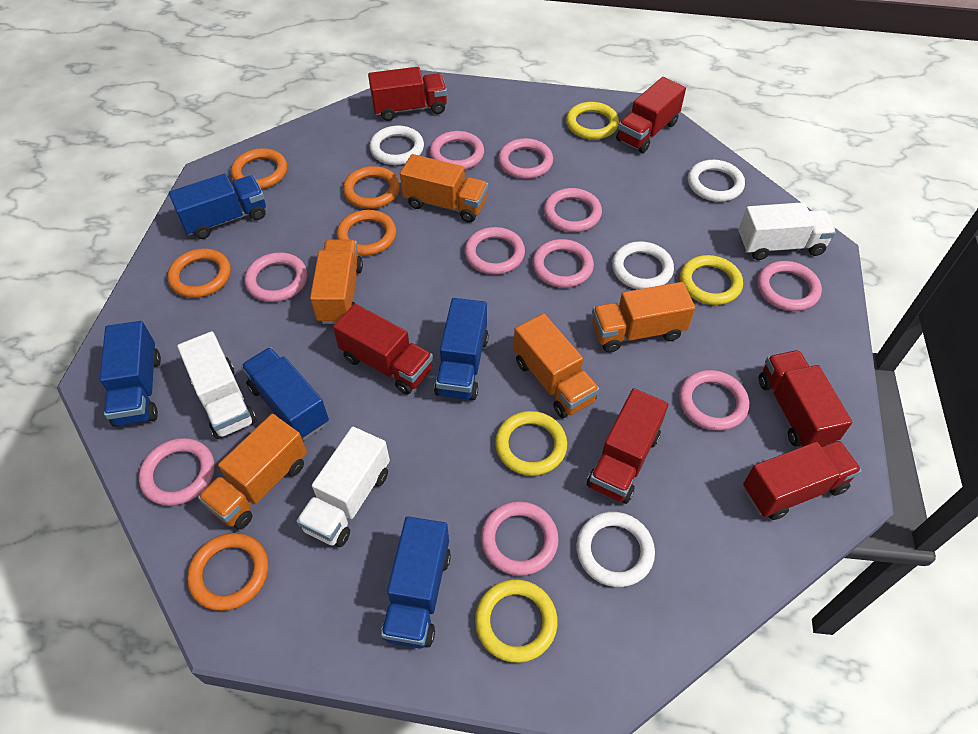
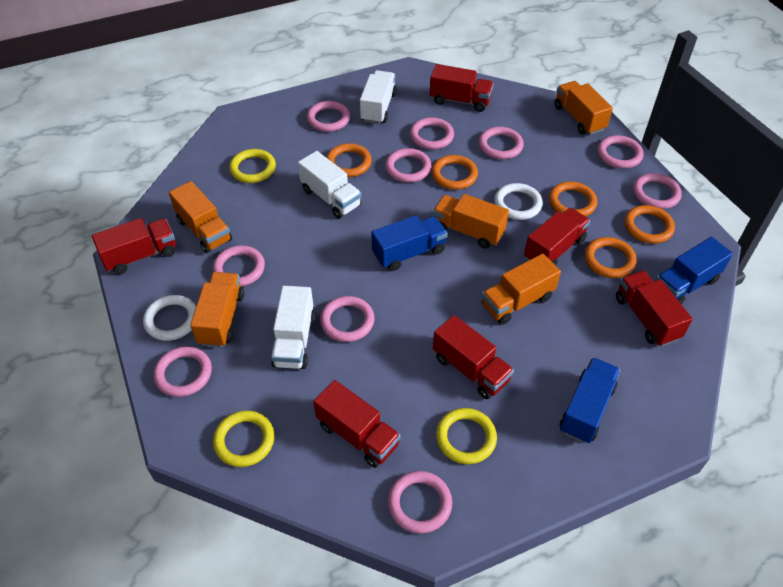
blue truck: [100,321,161,427] [169,173,266,239] [241,347,329,440] [381,517,451,649] [434,298,489,400] = 5 -> [371,215,448,271] [559,357,620,443] [655,237,733,304] = 3
white ring: [370,126,424,165] [576,512,655,587] [612,241,674,289] [688,160,745,202] = 4 -> [143,295,196,341] [494,183,543,220] = 2
yellow ring: [475,579,558,663] [495,411,567,476] [566,102,619,140] [680,255,743,305] = 4 -> [213,410,274,467] [229,149,276,183] [436,408,497,464] = 3

